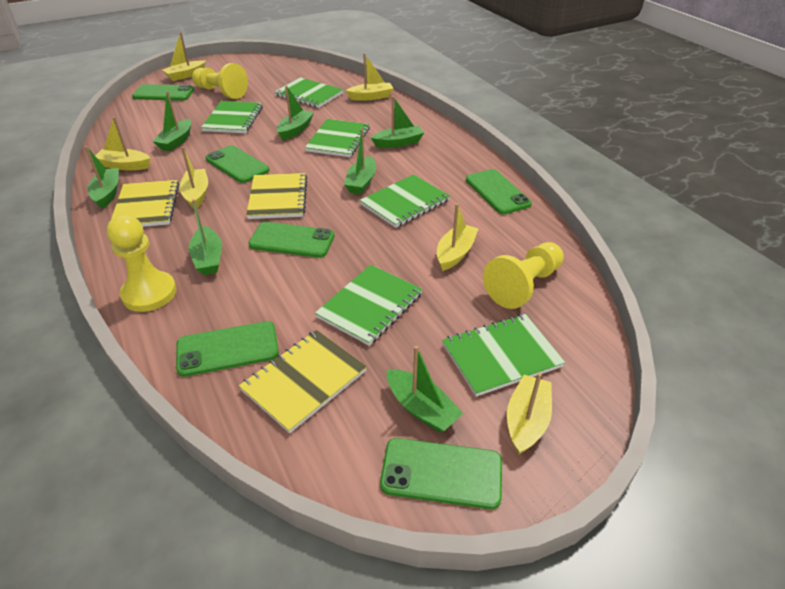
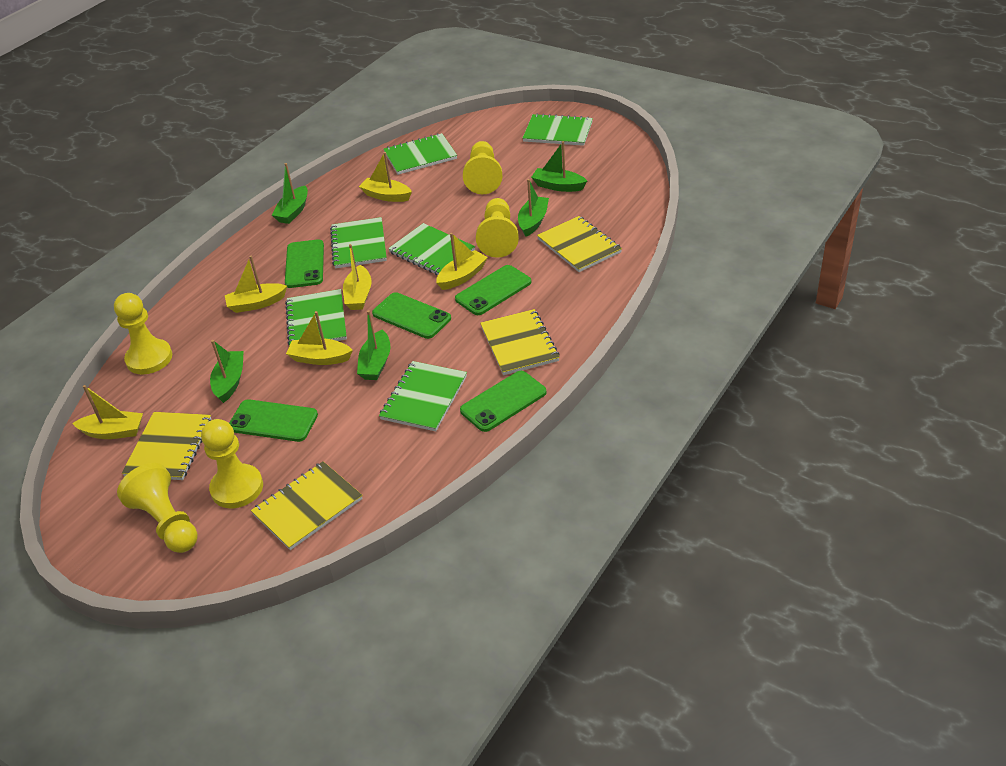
green boat: [85,146,119,209] [152,91,191,151] [189,199,222,275] [277,85,314,140] [344,128,376,194] [371,96,424,148] [387,346,463,433] = 7 -> [210,340,244,403] [272,163,308,224] [357,310,391,380] [518,179,549,237] [531,141,587,192] = 5
green phone: [132,84,194,101] [176,321,279,377] [206,145,270,183] [248,222,335,258] [380,438,502,509] [466,169,532,214] = 6 -> [229,399,318,442] [285,239,324,288] [372,292,451,339] [455,265,531,315] [460,371,546,432] = 5
yellow notebook: [111,180,179,227] [239,330,367,433] [246,173,307,219] = 3 -> [122,412,211,480] [251,461,363,550] [480,309,560,375] [537,216,622,272] = 4
yellow pawn: [107,214,177,312] [192,63,248,99] [483,242,564,309] = 3 -> [114,293,172,374] [117,463,198,553] [201,419,263,508] [463,141,502,194] [476,198,519,258] = 5

